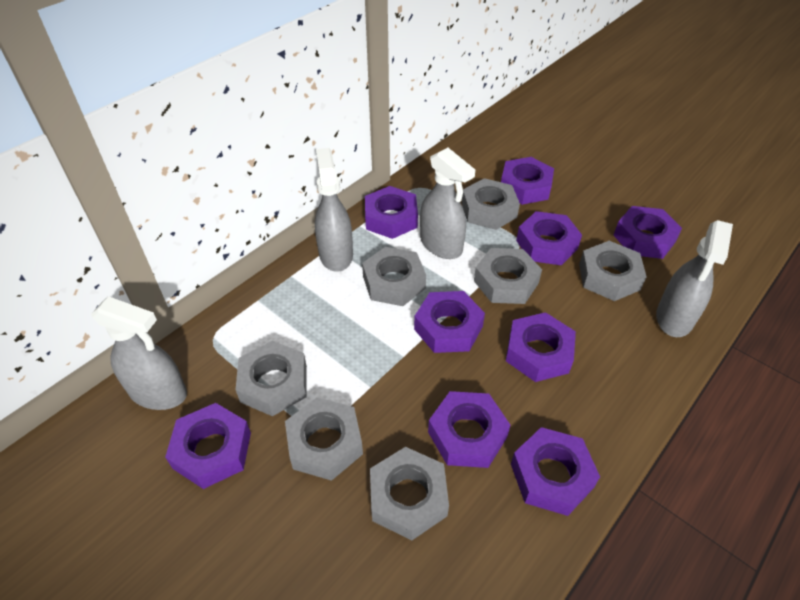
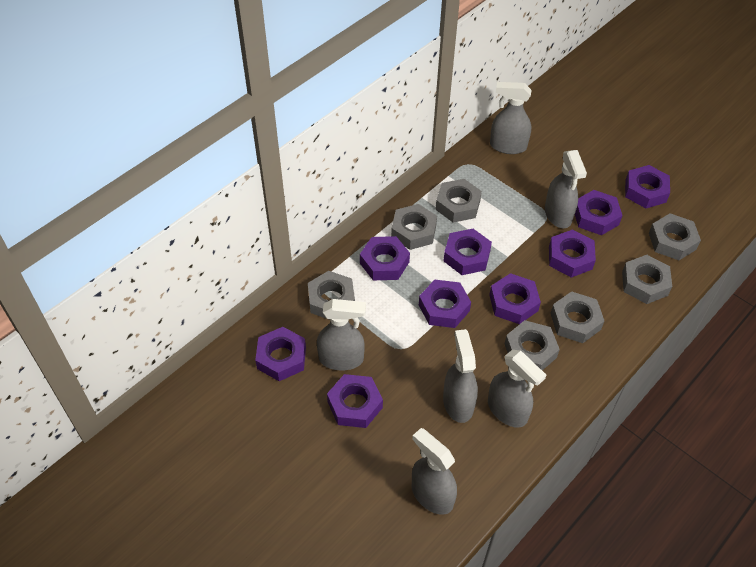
grey spray bottle: [91,296,187,410] [315,148,353,272] [420,148,475,259] [656,220,733,337] = 4 -> [317,299,366,370] [412,428,457,515] [443,329,478,423] [488,350,546,428] [490,82,531,154] [545,150,587,228] = 6

